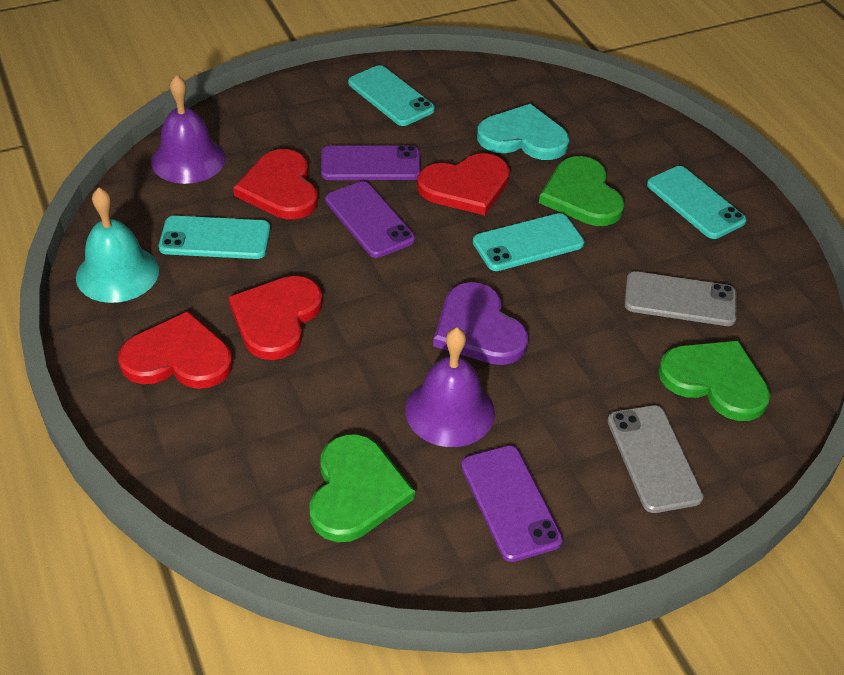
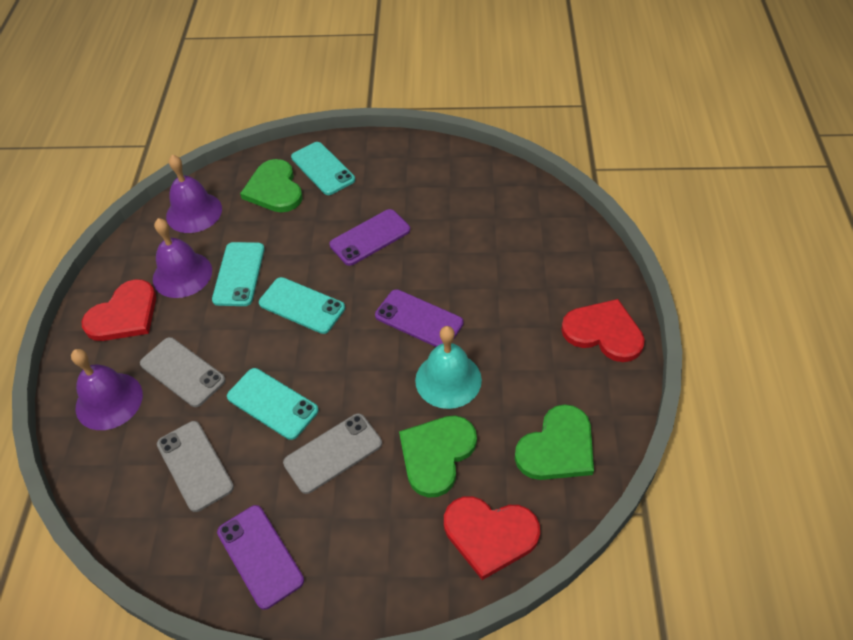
grey phone: [607,405,704,513] [624,271,737,326] = 2 -> [140,337,226,407] [157,421,234,512] [283,414,382,494] = 3
purple bell: [151,75,226,184] [406,328,495,447] = 2 -> [71,349,143,430] [153,218,212,298] [166,155,222,233] = 3
purple heart: [433,282,529,365] = 1 -> none = 0
red heart: [118,311,232,389] [229,276,323,360] [233,149,318,219] [417,153,510,215] = 4 -> [81,279,156,341] [444,496,540,580] [561,299,645,362] = 3
turquoise heart: [477,104,569,160] = 1 -> none = 0

